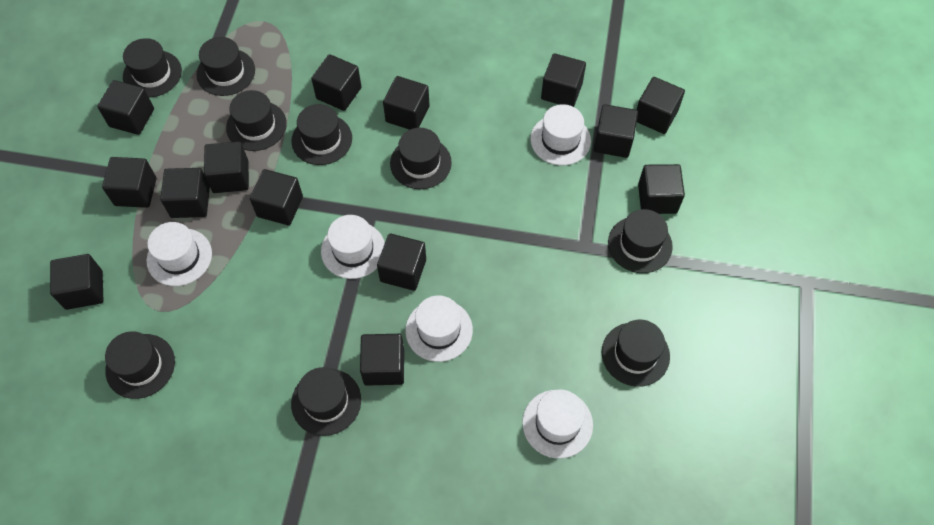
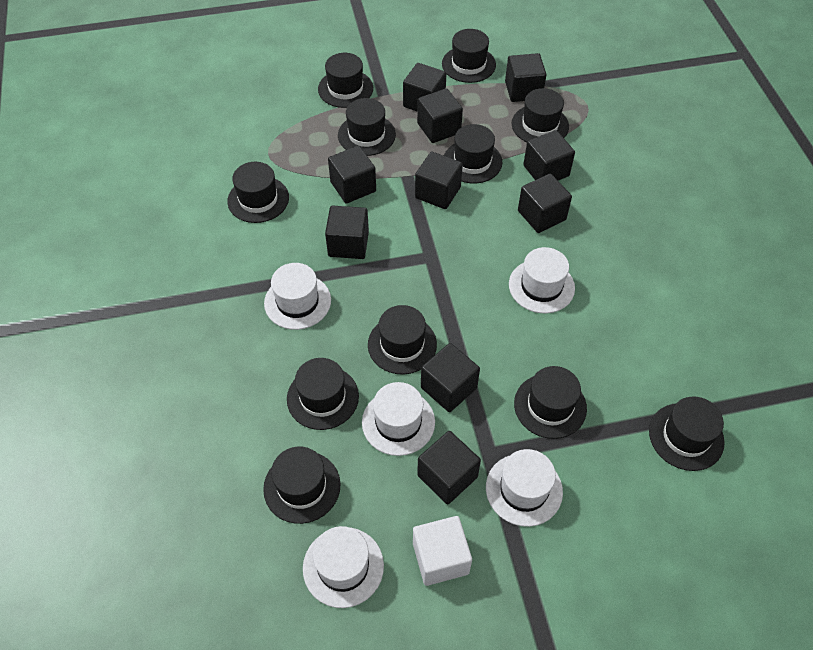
black cube: [50,254,103,310] [97,80,154,135] [102,157,156,208] [160,168,210,218] [204,141,249,193] [250,169,303,225] [311,54,362,111] [360,334,404,386] [377,233,426,291] [383,76,430,130] [541,53,586,107] [594,104,638,158] [637,77,685,134] [638,164,685,214] = 14 -> [325,205,369,259] [328,146,376,204] [403,63,447,111] [415,152,463,209] [417,88,463,143] [417,431,481,504] [421,343,480,412] [505,53,547,102] [518,174,572,233] [523,130,575,181] = 10
black hat: [105,331,175,399] [123,38,182,97] [196,37,255,96] [226,90,287,151] [291,104,352,165] [291,367,361,436] [390,128,452,189] [602,320,670,387] [608,209,673,273] = 9 -> [227,162,289,223] [263,447,341,524] [287,358,359,430] [318,53,373,108] [338,98,396,156] [368,305,437,374] [442,29,496,83] [444,124,502,183] [512,88,569,142] [514,366,587,439] [649,396,725,471] = 11
white cube: none = 0 -> [413,516,472,586] = 1

